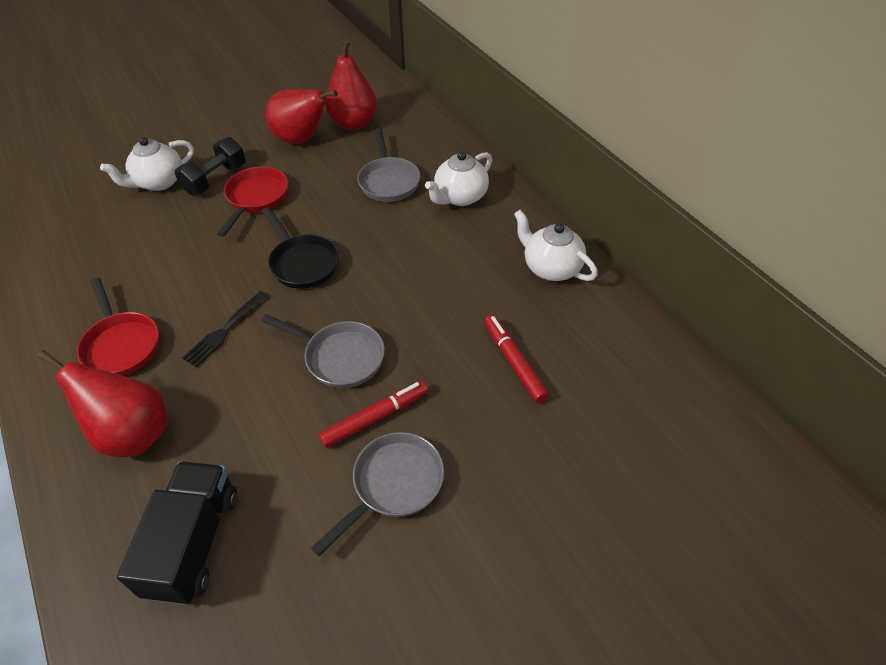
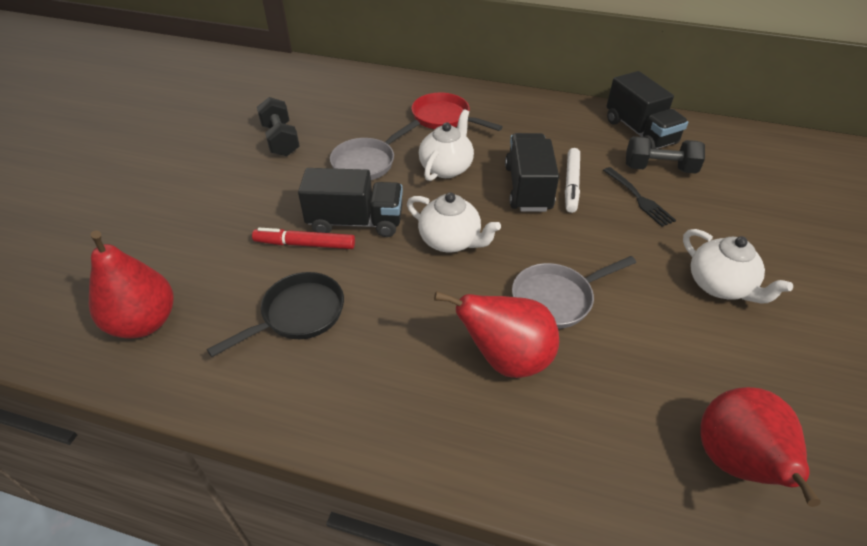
black dumbbell: [175,137,246,195] = 1 -> [257,97,300,157] [626,136,705,174] = 2
black truck: [117,461,237,605] = 1 -> [298,168,403,237] [505,133,559,212] [607,71,688,149] = 3
grey pan: [261,314,385,388] [311,432,444,556] [357,128,420,202] = 3 -> [330,120,420,180] [512,256,636,329] = 2
red marker: [319,381,428,448] [484,315,549,403] = 2 -> [252,228,355,249] = 1
red pan: [77,277,159,376] [217,167,288,237] = 2 -> [411,93,503,131] = 1
white marker: none = 0 -> [565,148,580,213] = 1

